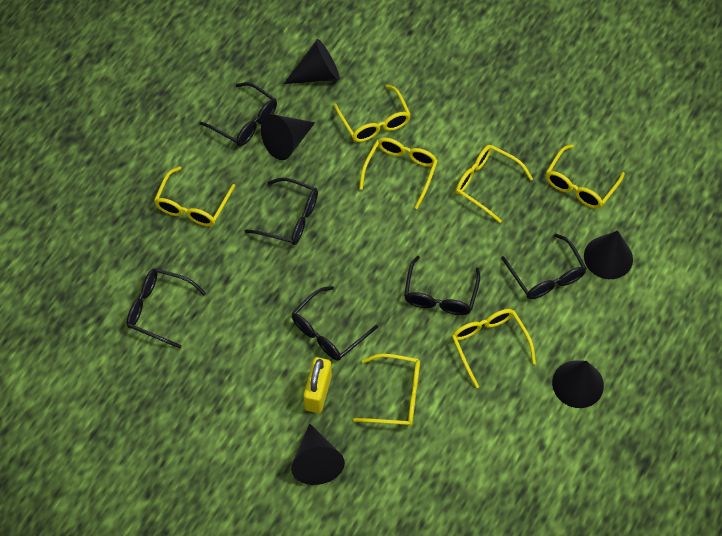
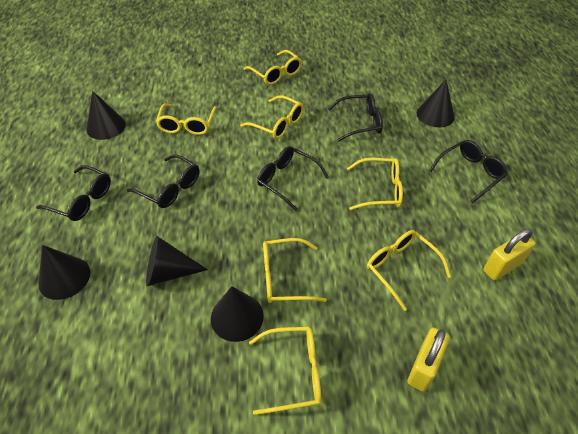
black glasses: [127,268,206,348] [199,82,277,146] [245,178,318,245] [292,286,378,361] [404,255,480,315] [501,234,587,299] = 6 -> [36,165,111,221] [127,154,199,208] [257,146,329,211] [328,93,383,141] [429,140,508,203] = 5
yellow padlock: [303,357,332,413] = 1 -> [407,328,450,392] [483,229,536,280] = 2

